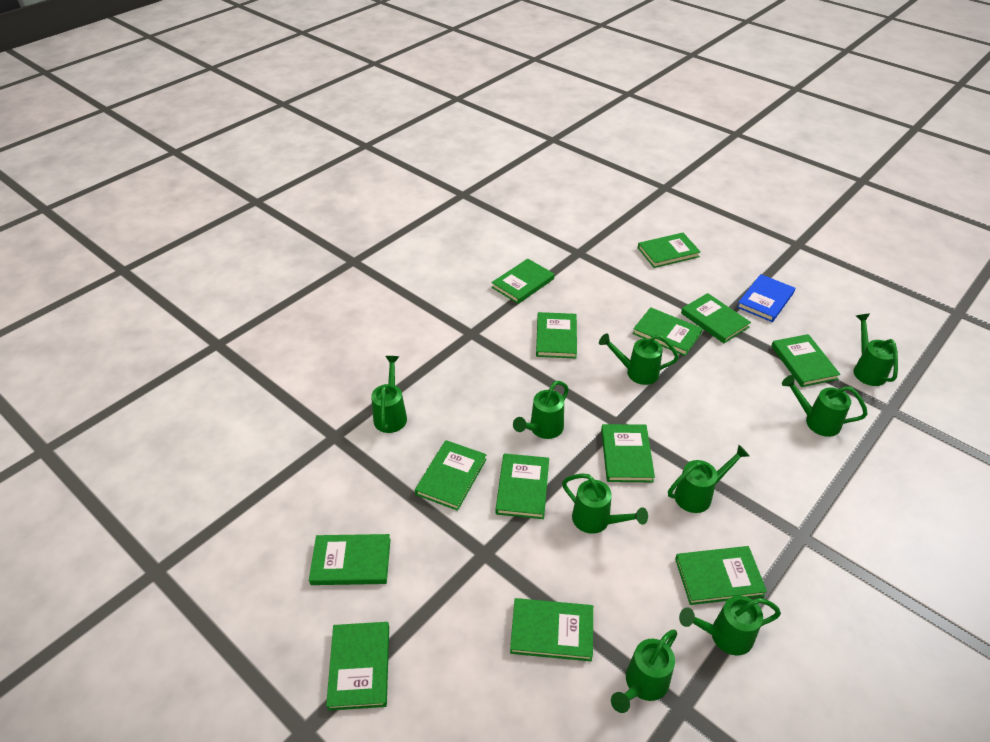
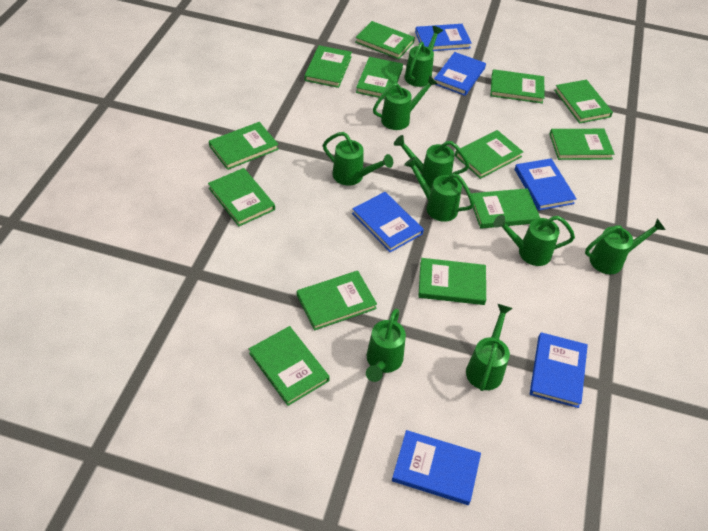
blue book: [737,274,795,322] = 1 -> [352,192,424,252] [392,430,481,505] [415,24,472,51] [434,52,486,96] [515,159,577,211] [530,332,588,408] = 6

